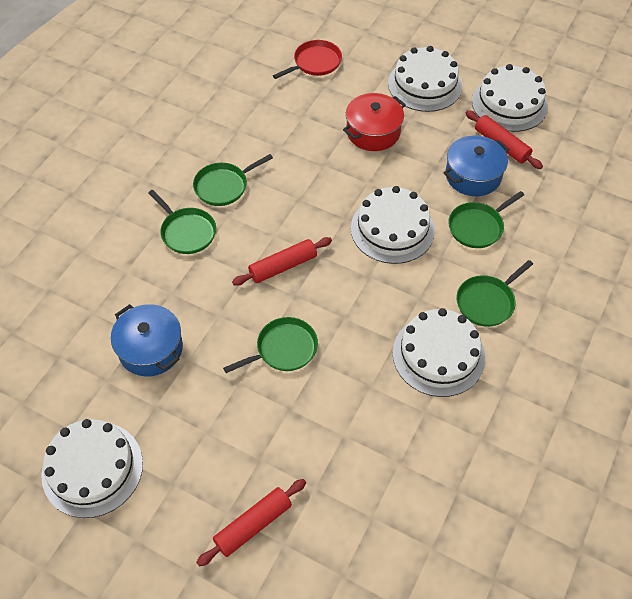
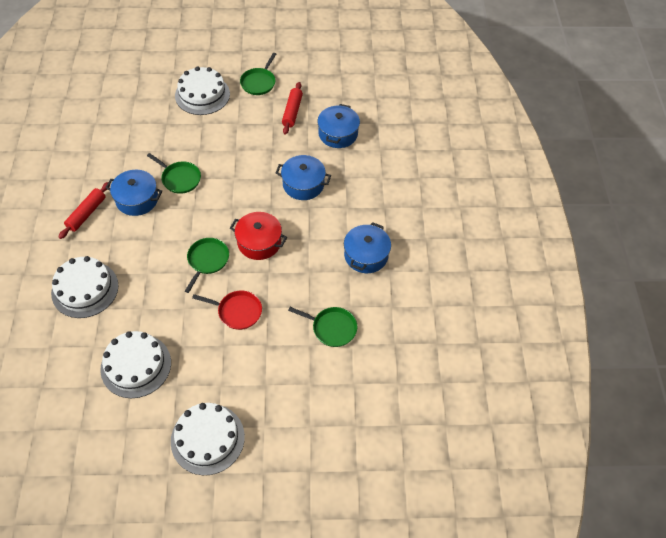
blue pot: [111,304,183,377] [444,135,509,196] = 2 -> [106,170,162,216] [276,155,331,200] [317,104,360,148] [344,222,391,273] = 4
green pan: [148,190,216,254] [193,154,273,206] [223,317,318,373] [448,191,524,248] [456,260,533,327] = 5 -> [147,153,201,194] [185,238,229,293] [240,53,276,95] [288,307,357,347] = 4
red rolling pin: [196,479,306,567] [232,237,332,286] [465,110,543,169] = 3 -> [58,182,110,239] [282,82,303,134] = 2
white cake: [41,419,143,518] [351,186,435,264] [388,46,462,112] [393,308,485,397] [472,64,548,132] = 5 -> [51,256,119,318] [100,331,171,398] [171,403,245,475] [175,66,230,115] = 4

